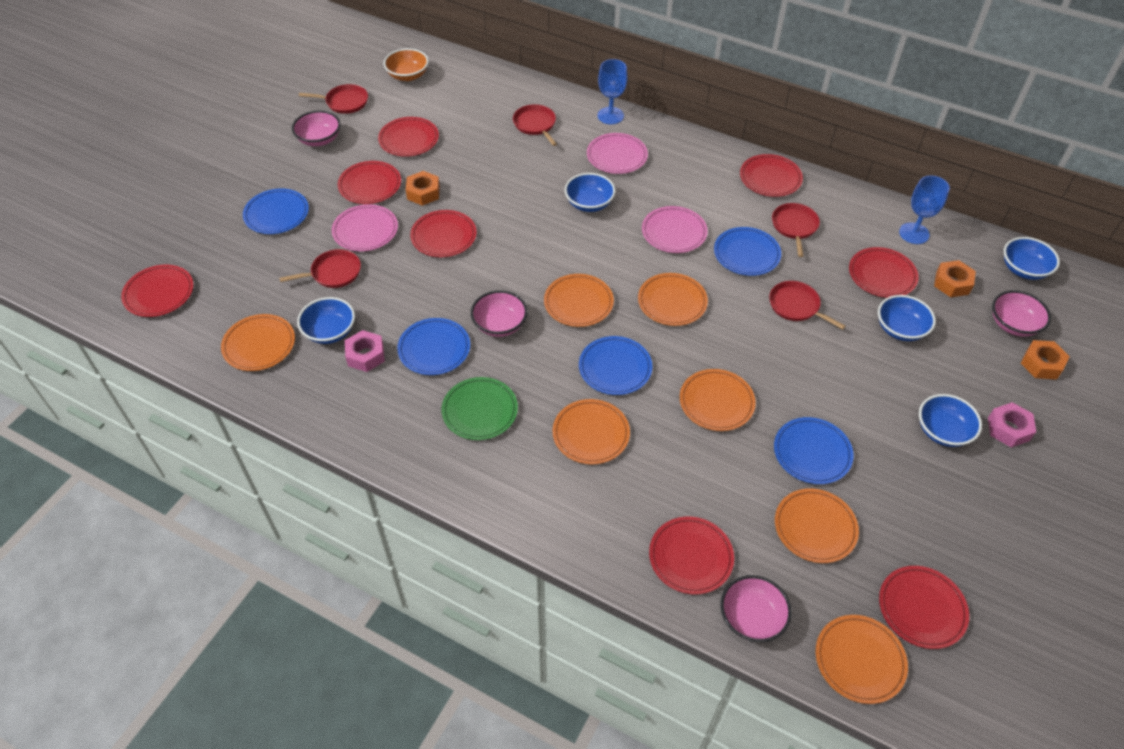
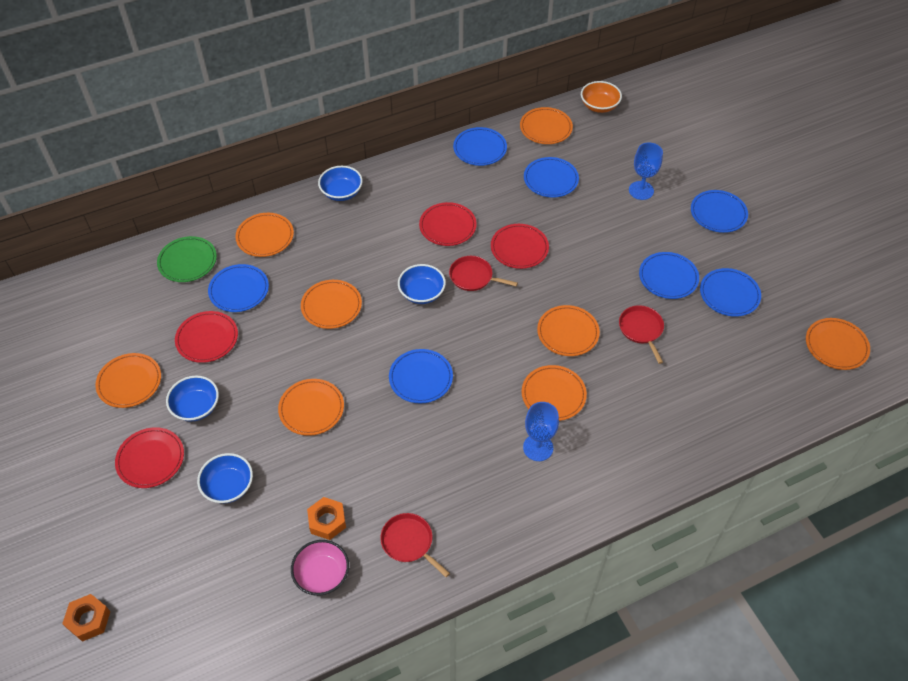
blue bowl: [297,297,355,344] [565,173,615,212] [878,295,936,341] [919,394,982,447] [1004,237,1060,280] = 5 -> [166,376,219,422] [197,453,253,504] [318,166,363,201] [398,264,446,304] = 4
blue plate: [243,189,309,234] [397,318,470,375] [579,336,652,395] [714,227,781,276] [774,417,854,484] = 5 -> [208,264,269,312] [389,349,453,404] [453,127,507,166] [524,157,579,198] [639,252,699,299] [691,190,748,233] [700,268,761,317] = 7
orange nut: [406,171,440,206] [934,260,976,297] [1021,340,1070,380] = 3 -> [62,594,111,642] [307,497,346,540] = 2
orange plate: [221,314,295,371] [544,274,614,327] [552,399,630,464] [638,273,708,326] [680,369,756,431] [775,488,859,563] [816,615,908,704] = 7 -> [95,353,161,408] [235,213,294,257] [278,379,344,436] [301,280,362,329] [520,107,573,144] [522,365,587,421] [537,305,600,356] [806,318,870,370] = 8
pink bowl: [292,111,341,146] [471,290,527,337] [720,575,792,642] [992,290,1051,337] = 4 -> [291,540,349,596] = 1
pink nut: [345,330,385,372] [988,402,1036,448] = 2 -> none = 0
pink plate: [332,204,398,251] [587,133,648,174] [642,206,708,253] = 3 -> none = 0
red pan: [279,249,361,288] [299,84,368,114] [513,104,557,146] [769,281,846,330] [772,203,820,257] = 5 -> [380,513,450,577] [449,256,518,291] [619,305,664,364] = 3
red plate: [121,265,193,317] [338,161,401,204] [378,117,439,157] [410,210,476,257] [649,517,734,594] [740,154,803,197] [849,247,919,298] [879,566,969,649] = 8 -> [115,427,184,488] [175,311,238,363] [419,202,477,246] [491,224,549,269] = 4

